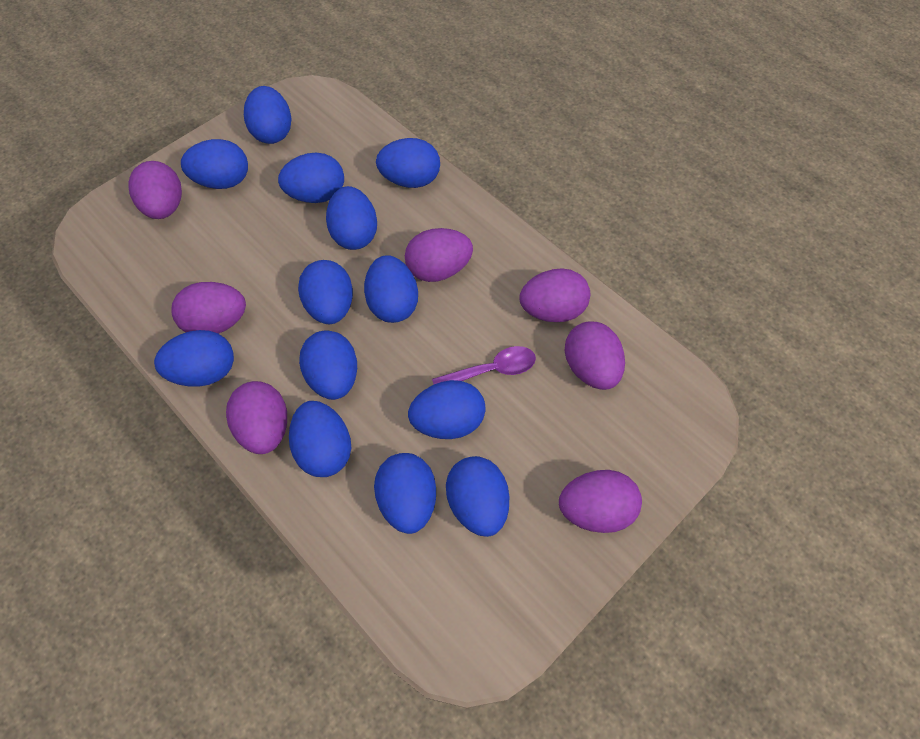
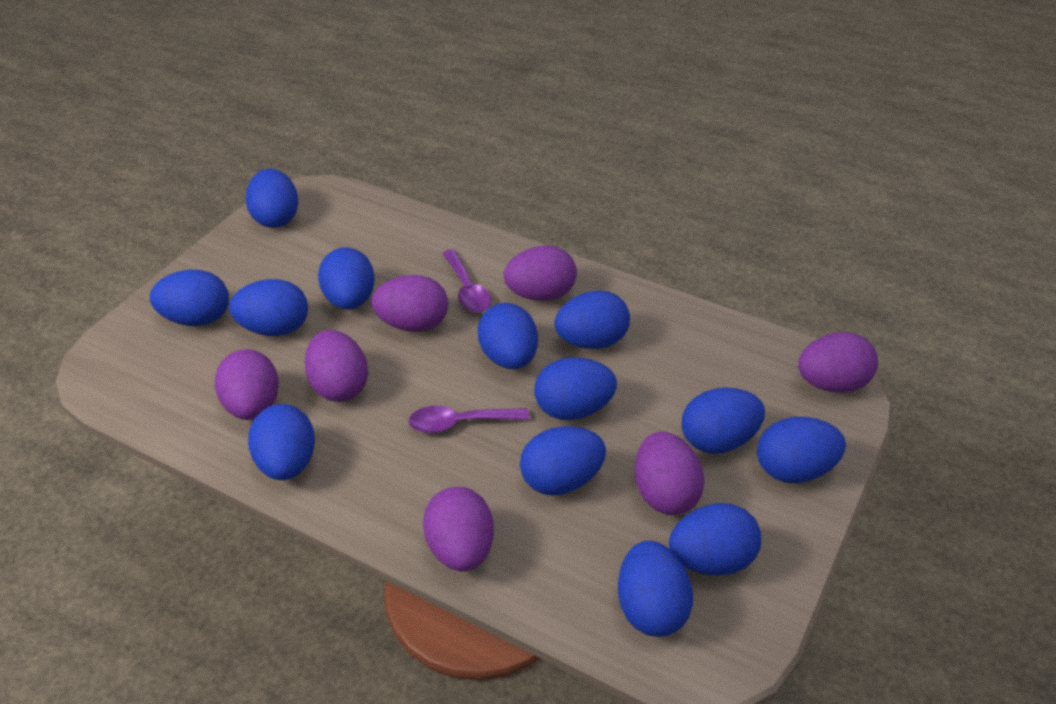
purple spoon: [432,346,536,384] = 1 -> [408,406,529,433] [443,249,491,313] = 2

